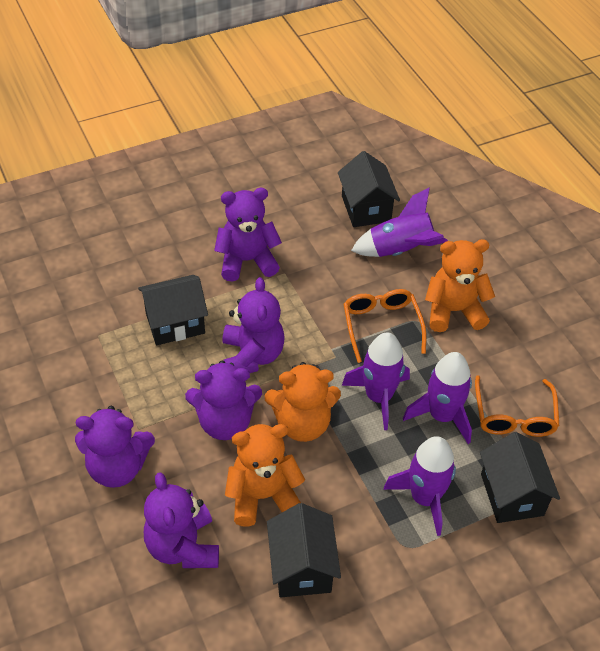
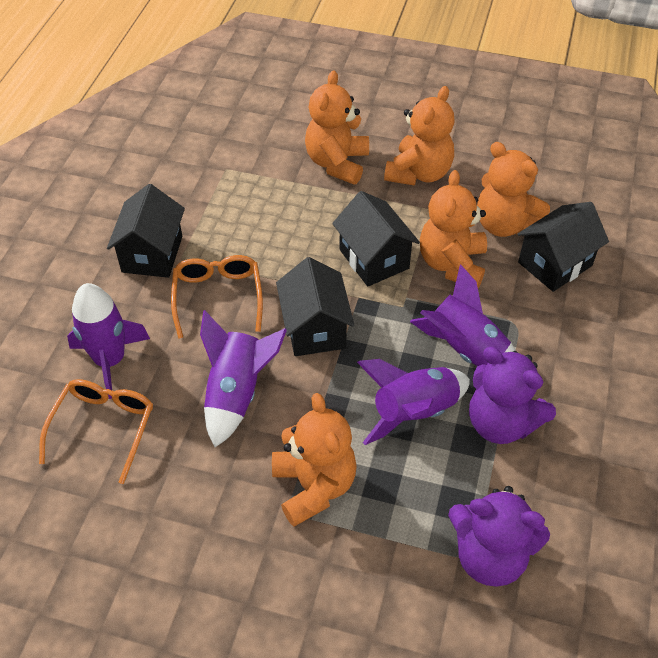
orange teddy bear: [225,424,305,527] [265,362,341,442] [425,239,495,332] = 3 -> [272,393,357,527] [305,70,369,185] [384,86,455,186] [420,170,487,288] [477,142,550,237] = 5
purple teddy bear: [75,406,155,488] [144,472,219,568] [185,361,262,440] [214,188,282,281] [222,277,285,373] = 5 -> [448,486,550,587] [469,347,556,444] = 2

